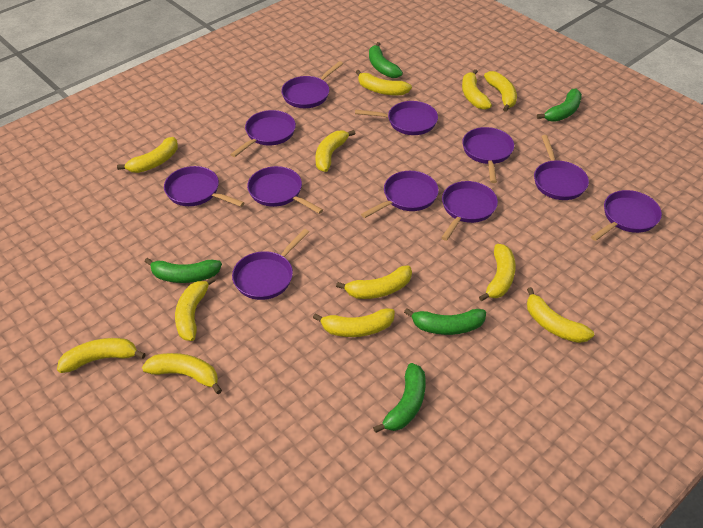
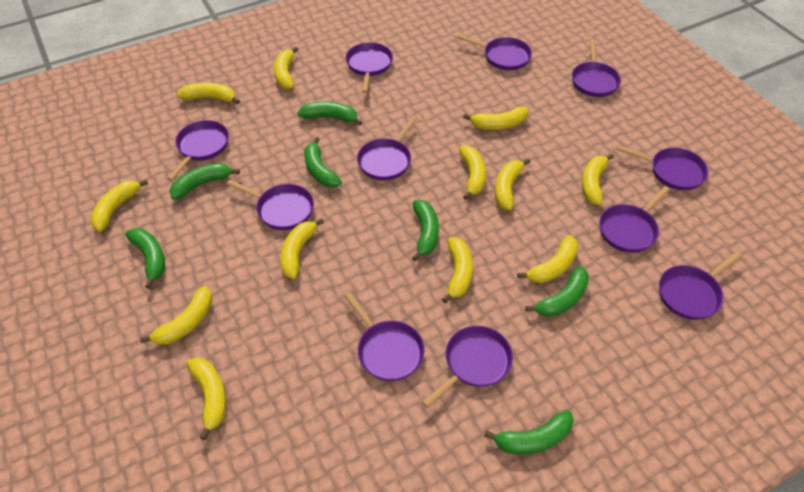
green banana: [144,258,222,283] [369,42,403,78] [373,363,426,433] [404,308,486,335] [537,89,582,122] = 5 -> [125,228,165,289] [170,163,240,200] [297,102,362,126] [304,137,342,188] [412,200,439,261] [484,410,574,454] [525,266,589,317] = 7

